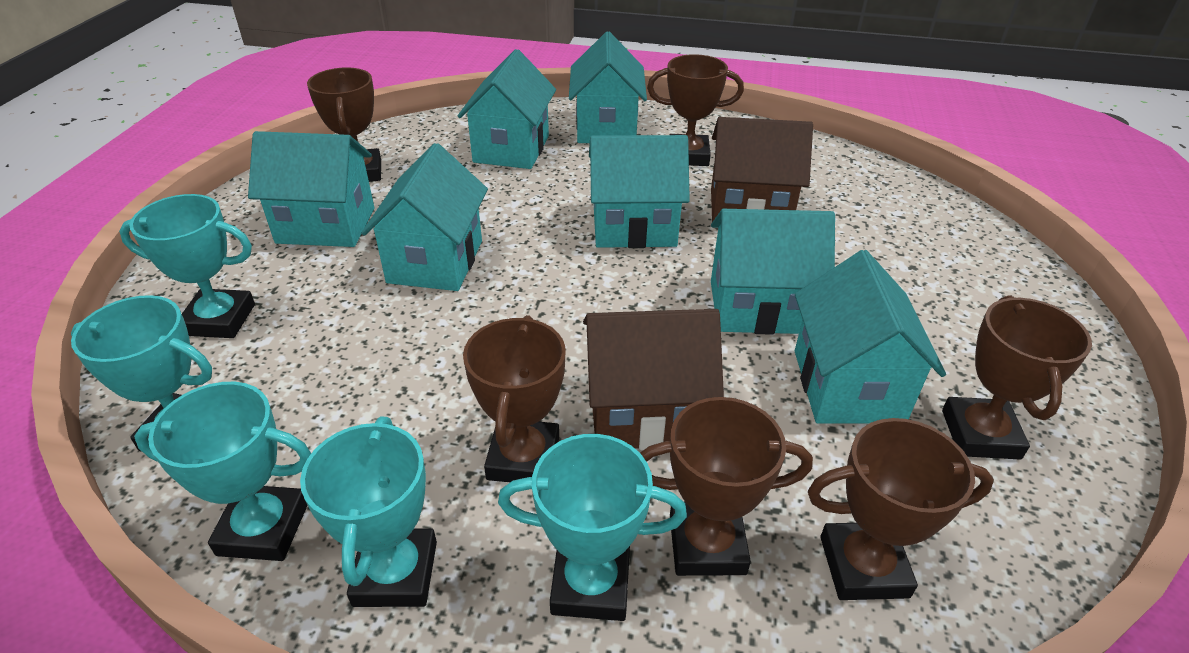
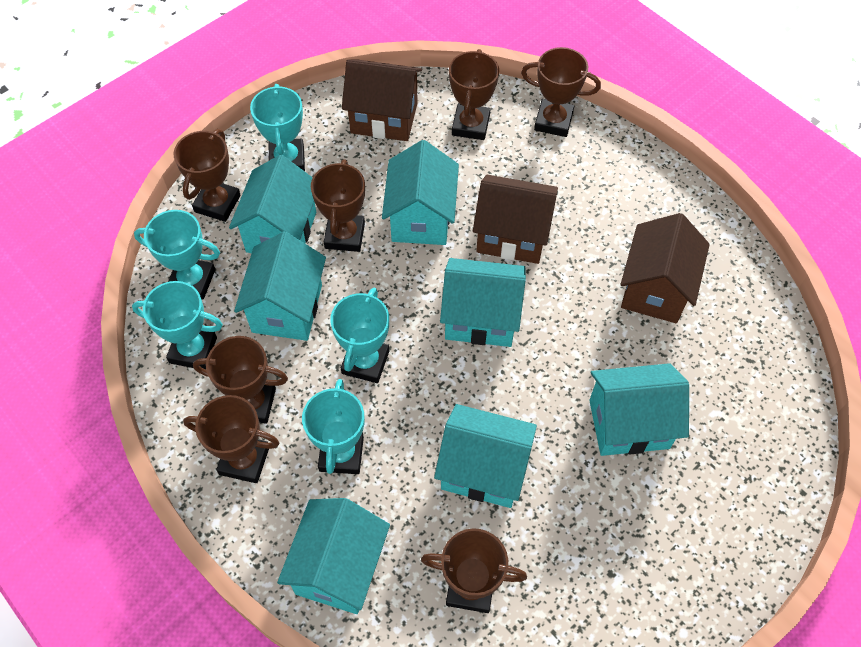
brown house: [583,309,724,450] [711,117,813,222] = 2 -> [342,59,422,141] [473,175,558,264] [621,213,710,323] = 3
brown trophy: [307,67,381,182] [463,315,566,482] [640,397,813,576] [647,54,744,166] [808,418,994,600] [942,295,1092,460] = 6 -> [173,129,241,222] [183,395,279,483] [193,336,288,424] [311,159,365,252] [421,528,527,613] [449,49,499,140] [521,47,601,137] = 7

